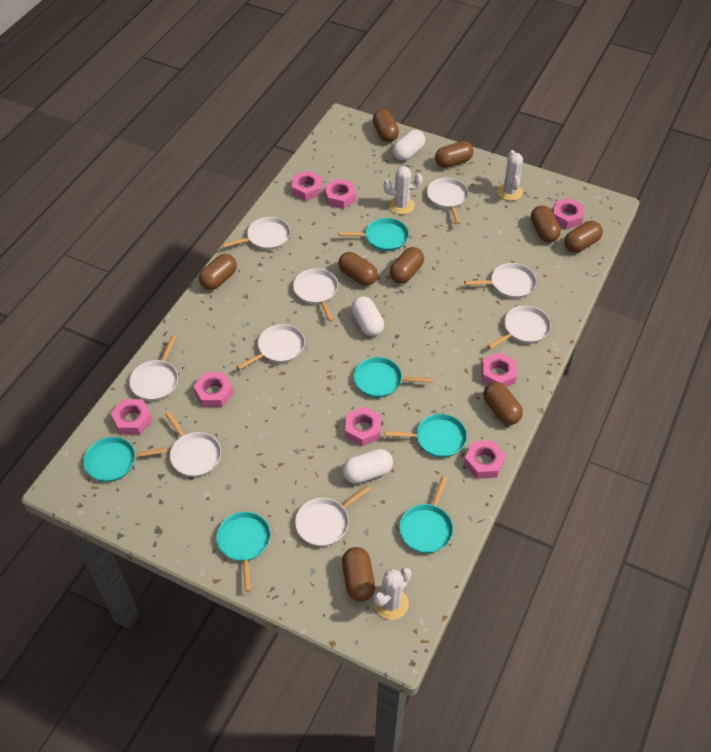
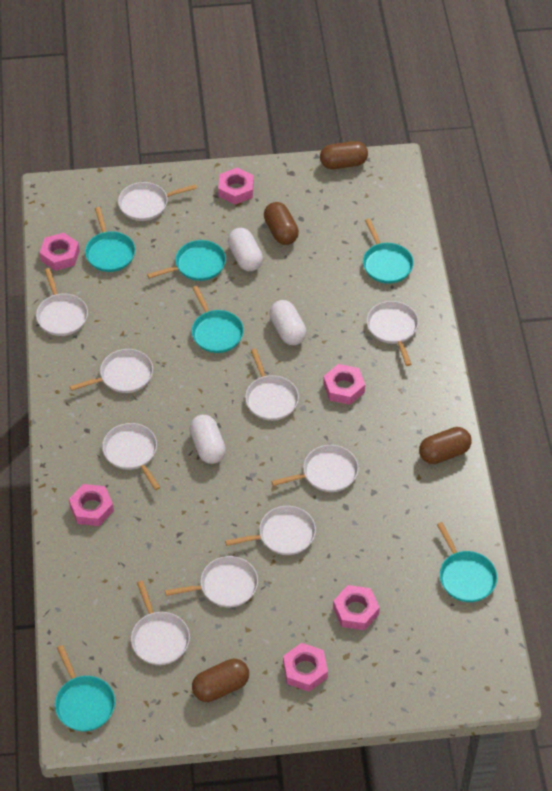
brown capsule: [199,254,237,290] [338,252,378,286] [342,547,375,601] [373,109,399,142] [390,247,424,284] [435,141,474,168] [483,382,523,425] [531,206,561,242] [564,221,603,253] = 9 -> [192,659,249,702] [264,202,299,245] [320,141,368,169] [419,427,472,464] = 4
pink nut: [111,399,153,435] [193,372,233,407] [292,171,322,201] [324,179,356,209] [345,406,381,446] [464,441,506,479] [482,352,517,387] [553,198,584,229] = 8 -> [40,233,80,271] [69,484,114,526] [218,168,254,205] [283,643,328,692] [323,364,365,405] [333,585,380,630] = 6
white cactus: [374,568,411,620] [384,166,423,215] [497,150,523,201] = 3 -> none = 0
white pan: [129,336,178,401] [165,411,221,477] [222,217,290,250] [236,324,305,370] [293,268,338,322] [295,485,371,546] [427,178,468,224] [464,263,536,299] [487,306,551,349] = 9 -> [36,268,88,336] [69,349,153,393] [102,423,160,490] [118,182,197,221] [131,581,190,665] [165,556,258,607] [225,506,316,555] [245,348,299,421] [271,445,359,492] [367,301,419,366] = 10

